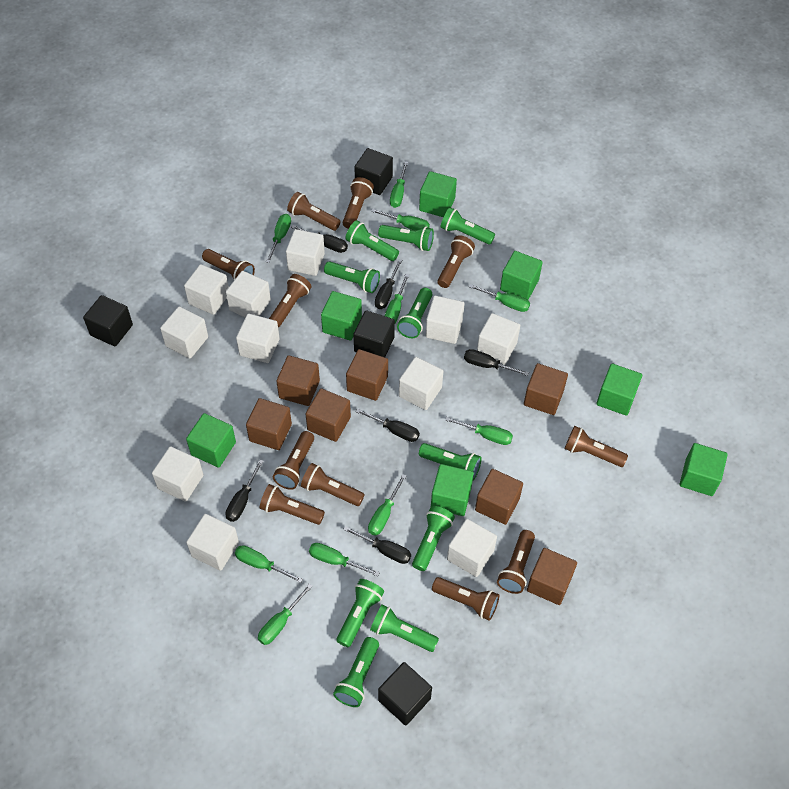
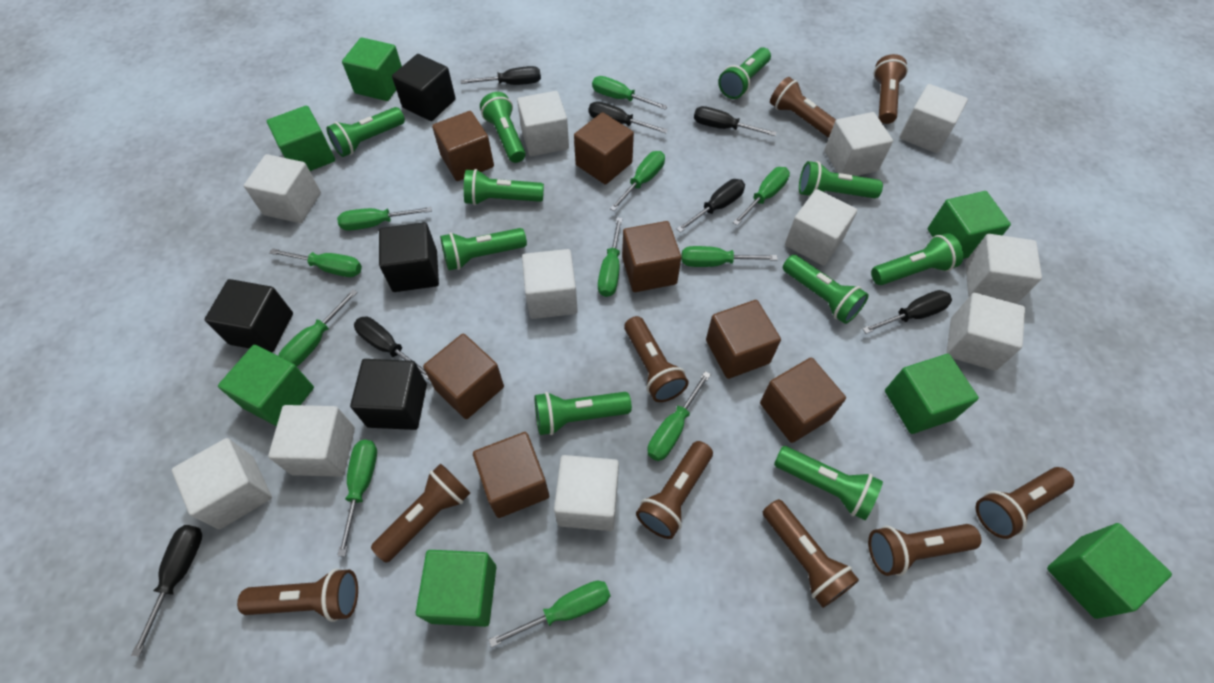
black screwdriver: [226,460,264,522] [291,225,348,253] [343,526,411,564] [356,408,420,442] [375,259,402,309] [464,349,529,376] = 6 -> [131,525,202,657] [354,316,429,380] [461,66,541,85] [589,101,668,133] [677,179,745,233] [694,106,777,136] [862,290,952,334] = 7
brown flashlight: [202,249,255,280] [260,484,325,525] [269,274,311,327] [273,431,314,490] [287,192,341,231] [301,463,365,506] [343,177,374,229] [432,577,499,621] [437,235,475,288] [497,530,535,594] [565,426,628,467] = 11 -> [237,568,358,622] [371,463,470,563] [624,316,689,402] [636,441,713,539] [763,499,859,608] [770,77,836,138] [868,524,981,576] [874,54,908,124] [975,467,1074,539] = 9
green screwdriver: [235,545,303,583] [258,583,313,645] [266,214,291,263] [309,543,380,576] [368,474,406,536] [371,209,430,231] [385,274,409,323] [390,161,408,208] [445,417,513,445] [469,284,530,312] = 10 -> [270,248,362,277] [278,290,358,367] [337,207,432,231] [337,440,377,556] [489,581,611,648] [592,76,668,110] [598,217,623,297] [610,151,665,211] [647,371,711,461] [681,246,778,267] [733,167,790,226] = 11

